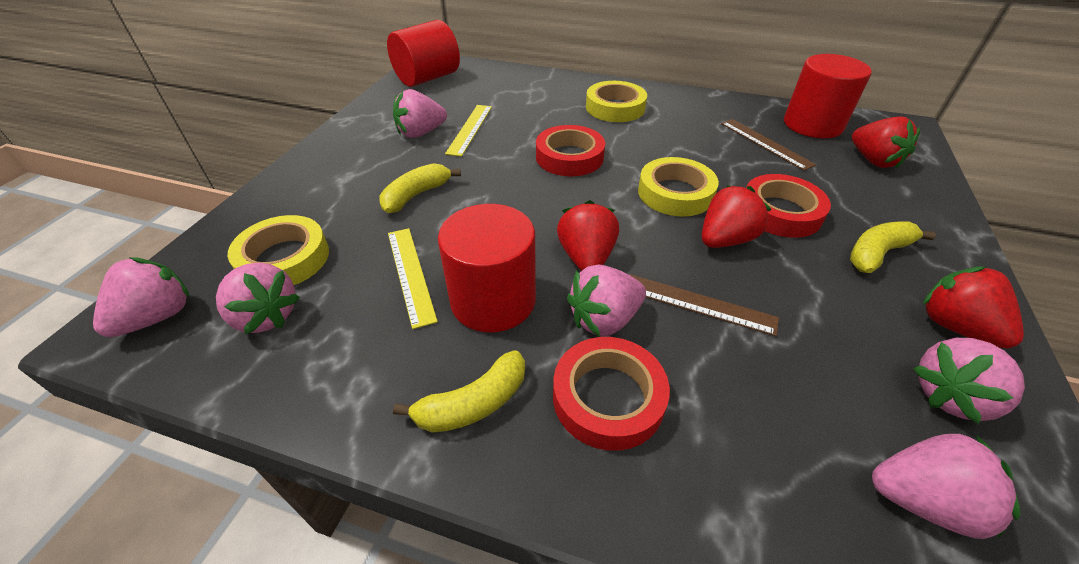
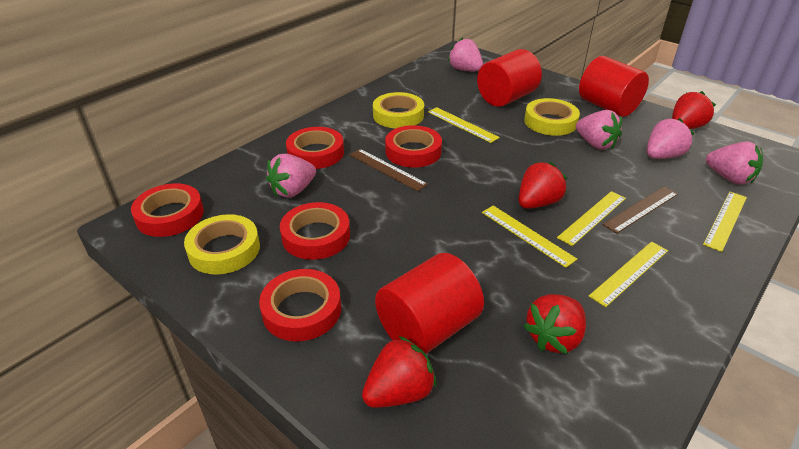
pink strawberry: [93,257,190,337] [216,262,300,334] [393,89,447,138] [567,264,646,337] [872,434,1021,539] [913,338,1025,424] = 6 -> [266,154,316,198] [448,38,483,71] [576,110,622,150] [647,118,694,159] [706,141,763,184] = 5
red tape: [536,125,605,176] [553,337,670,451] [746,174,831,238] = 3 -> [131,183,204,237] [259,269,341,341] [280,202,350,260] [286,127,344,169] [385,125,442,168] = 5
yellow banana: [379,163,461,213] [393,350,525,433] [850,221,936,273] = 3 -> none = 0
yellow ruler: [388,228,438,329] [445,105,492,157] = 2 -> [428,107,500,143] [482,206,577,268] [557,191,626,246] [589,242,668,307] [703,192,747,252] = 5

